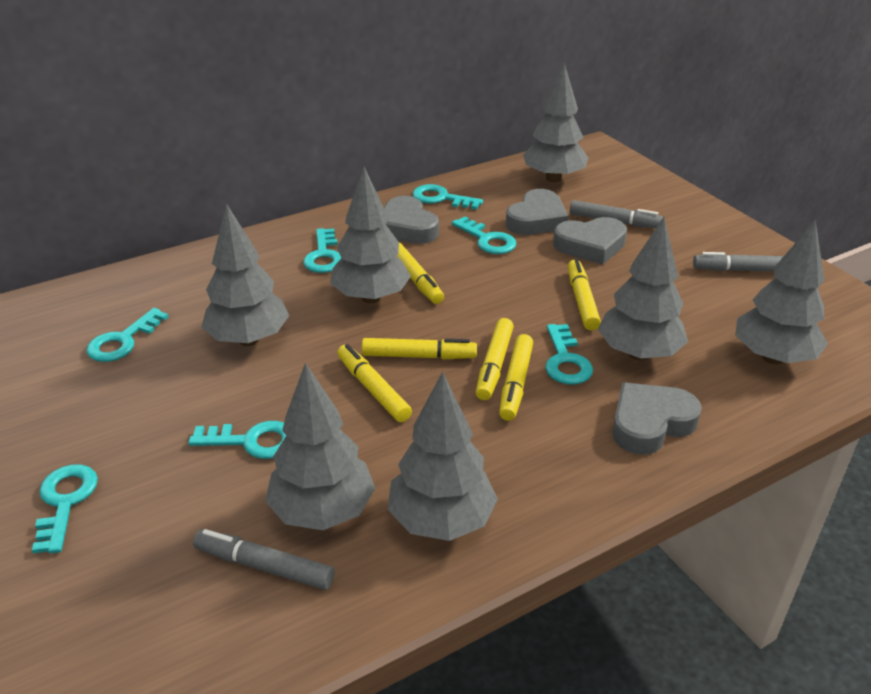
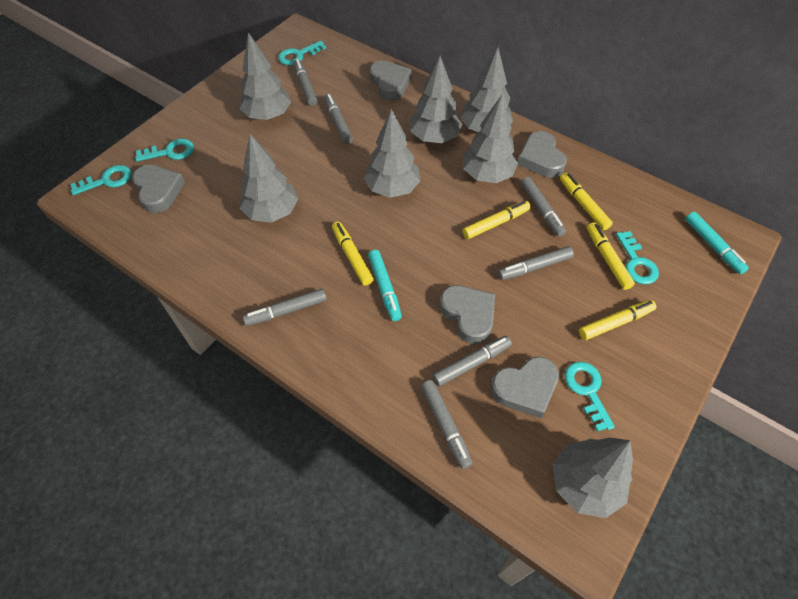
grey heart: [384,196,439,244] [506,189,568,235] [553,217,627,265] [612,383,702,455] = 4 -> [132,165,185,213] [370,61,412,101] [440,285,495,344] [490,356,559,418] [517,131,567,178] = 5
grey marker: [193,529,335,590] [570,200,663,228] [693,252,784,272] = 3 -> [243,289,327,326] [293,59,318,106] [324,94,353,144] [421,380,473,469] [432,336,512,386] [498,246,574,280] [521,177,566,237] = 7
turquoise key: [32,464,98,553] [86,308,169,362] [188,421,286,459] [303,228,341,273] [412,184,483,210] [452,216,517,254] [545,324,593,385] = 7 -> [70,165,132,195] [135,139,194,162] [278,41,326,65] [564,362,615,432] [616,231,659,284] = 5
turquoise marker: none = 0 -> [368,250,402,321] [685,212,749,274] = 2
yellow marker: [337,344,412,422] [362,338,477,359] [396,243,444,304] [476,318,514,400] [499,334,533,421] [568,259,601,330] = 6 -> [332,222,374,286] [462,201,531,239] [560,173,613,230] [579,300,656,340] [587,223,635,290] = 5

